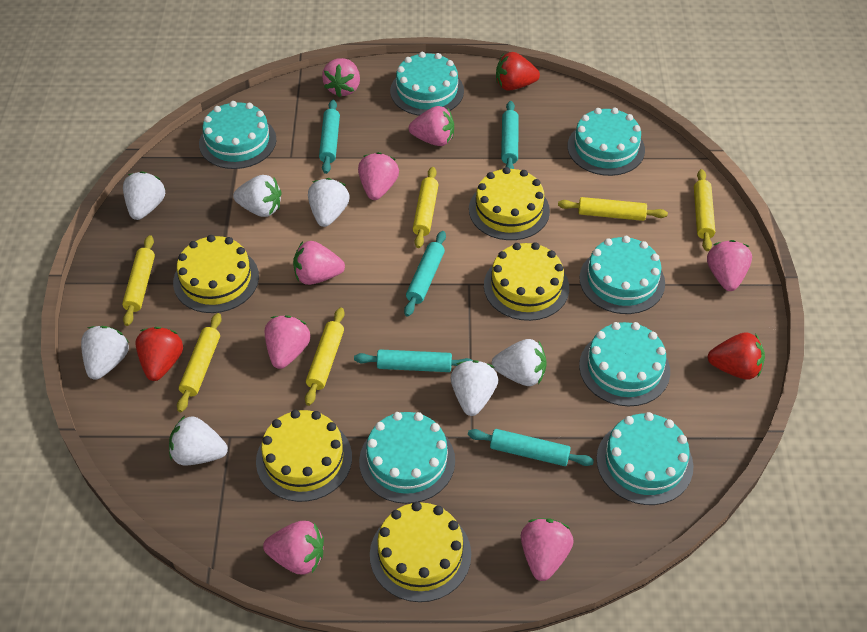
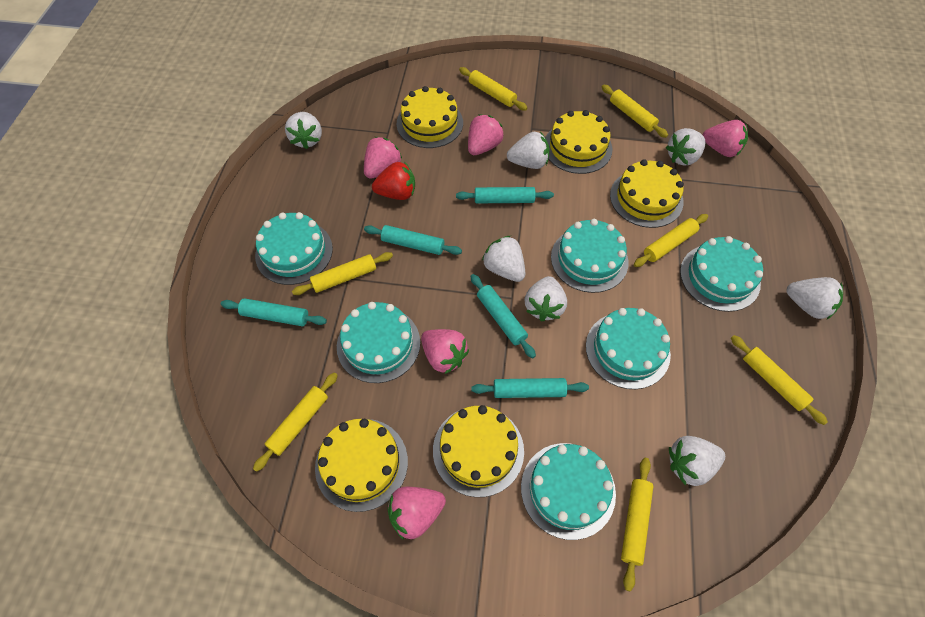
pink strawberry: [263,521,324,574] [265,315,310,369] [293,241,345,285] [322,58,360,97] [358,152,399,200] [409,106,454,146] [521,518,574,581] [707,240,752,291] = 8 -> [364,137,402,179] [388,487,446,540] [421,329,469,374] [468,114,504,155] [703,120,748,157] = 5
red strawberry: [135,327,183,381] [496,52,540,91] [707,332,765,380] = 3 -> [372,162,415,200] = 1
turquoise cake: [199,101,276,169] [359,412,455,504] [390,52,464,116] [567,108,645,176] [579,236,665,314] [579,322,670,406] [596,412,693,505] = 7 -> [255,212,333,285] [337,302,420,383] [521,443,616,540] [551,219,629,293] [586,308,671,389] [680,236,763,312] = 6
yellow rolling pin: [122,235,155,326] [177,313,222,412] [305,307,345,406] [413,167,439,248] [558,197,668,221] [694,169,715,251] = 6 -> [253,372,338,472] [292,252,393,295] [459,67,528,110] [602,85,668,138] [621,458,653,591] [634,214,708,267] [731,335,828,425] = 7

